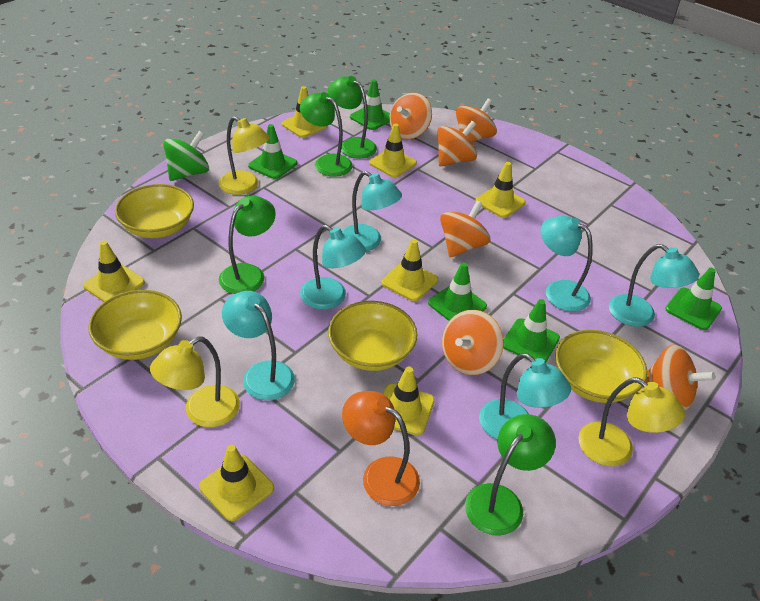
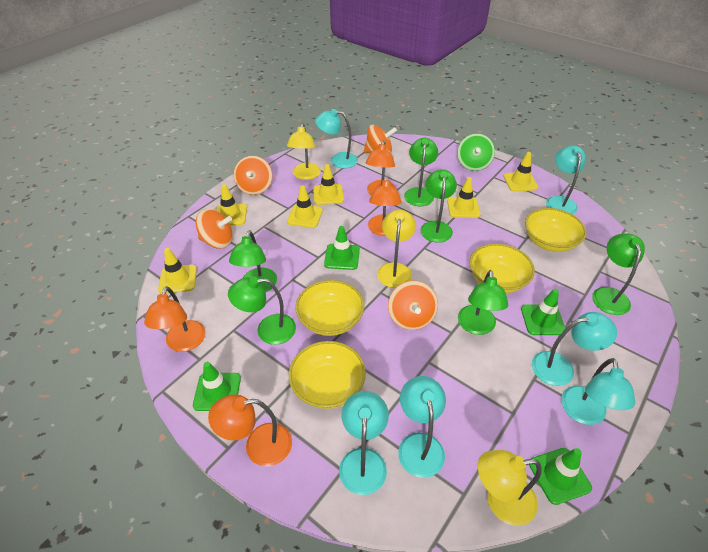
green lamp: [219,195,276,294] [300,92,353,177] [328,76,377,159] [465,414,556,536] = 4 -> [228,277,296,345] [229,230,277,292] [404,138,438,206] [420,169,457,243] [458,270,508,335] [592,233,645,315] = 6
green traffic cone: [248,124,297,179] [350,79,390,130] [428,262,487,321] [503,299,560,363] [665,268,722,330] = 5 -> [193,362,241,411] [324,226,360,270] [521,289,566,335] [529,448,592,505] = 4
orange lamp: [342,391,420,506] = 1 -> [144,286,206,352] [208,394,292,466] [365,140,396,195] [368,176,402,236] = 4
orange spinning top: [389,93,432,139] [437,121,477,166] [440,201,491,257] [442,310,504,375] [456,99,497,142] [646,345,715,411] = 6 -> [196,209,233,249] [234,156,272,195] [364,125,397,153] [388,281,438,330] = 4
yellow traffic cone: [83,241,145,302] [199,444,274,521] [282,86,327,138] [369,123,417,178] [382,239,438,302] [383,367,435,436] [475,162,526,218] = 7 -> [158,248,197,294] [216,184,247,225] [287,185,323,228] [313,164,344,205] [447,177,480,218] [503,152,538,192] = 6

